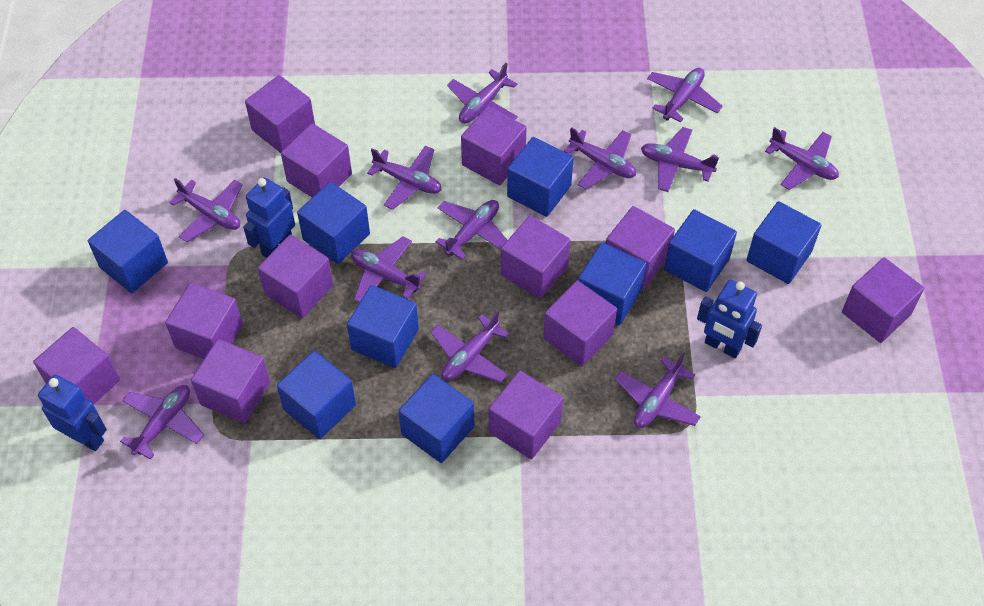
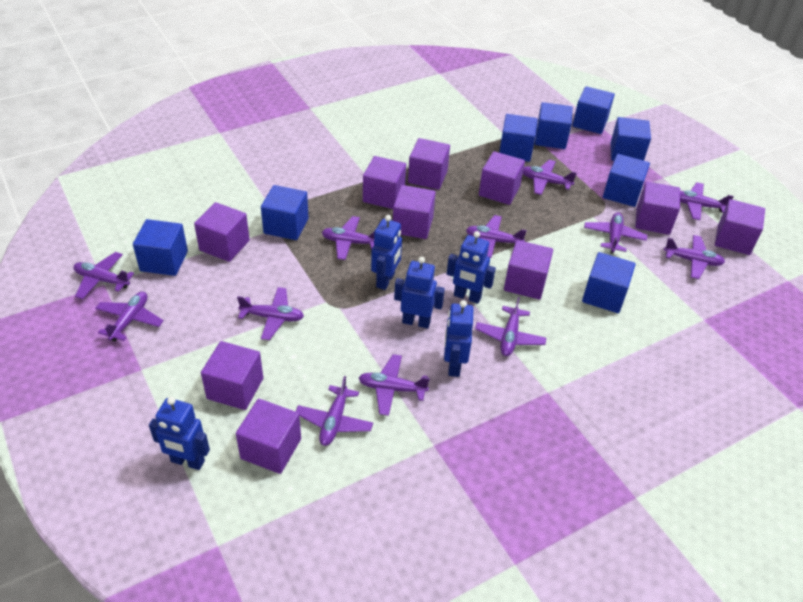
blue cube: [88,210,168,293] [277,351,356,439] [297,182,370,264] [347,285,419,368] [398,374,475,463] [507,137,574,217] [578,242,646,325] [664,209,737,292] [746,201,821,284] = 9 -> [133,219,188,276] [261,185,309,240] [499,114,538,162] [535,102,573,149] [572,86,615,134] [582,252,636,313] [603,154,650,207] [611,117,651,161] = 8
blue robot: [38,374,107,451] [243,178,295,258] [697,280,762,358] = 3 -> [149,397,210,470] [371,215,402,290] [394,257,445,329] [444,300,473,377] [447,231,496,304] = 5
purple cube: [33,327,120,405] [165,283,243,359] [191,339,270,423] [245,75,315,153] [258,234,333,318] [281,123,352,197] [461,106,527,185] [489,371,563,459] [501,215,571,299] [543,280,617,367] [606,206,675,289] [842,257,924,343] = 12 -> [194,202,250,262] [201,341,263,410] [236,399,301,474] [363,156,406,209] [393,185,436,239] [408,138,450,190] [479,151,525,205] [504,240,553,299] [635,181,680,235] [715,199,765,255] = 10

